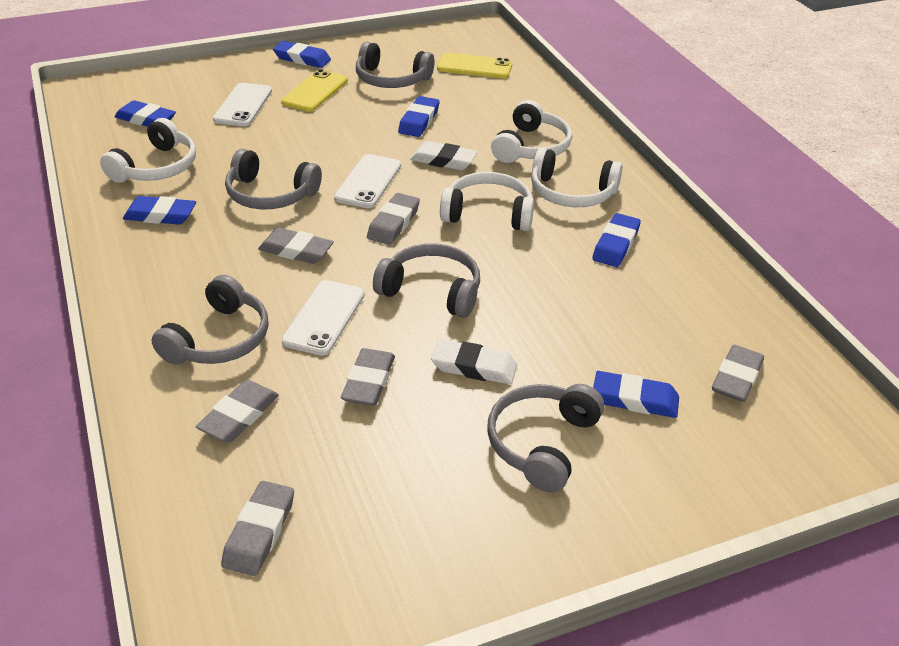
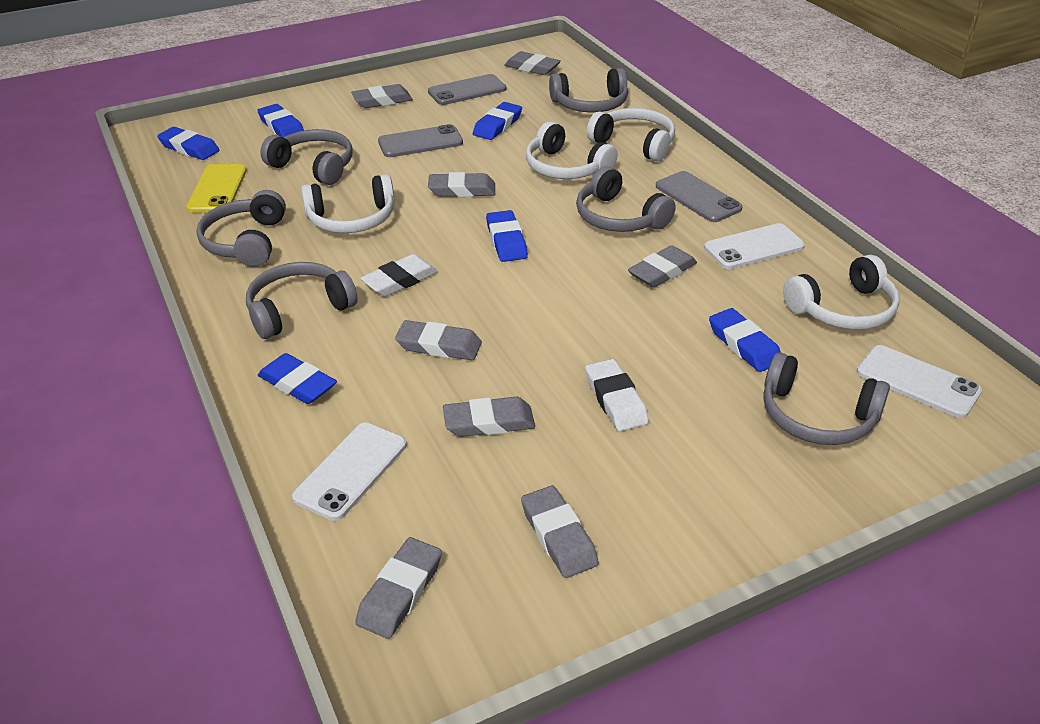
grey eraser: [196,380,279,442] [221,481,294,576] [258,228,334,264] [341,348,395,406] [367,193,420,245] [712,345,764,402] = 6 -> [351,84,413,108] [355,537,442,639] [395,320,482,360] [428,172,495,197] [443,397,535,437] [505,51,561,75] [521,486,599,578] [628,245,697,288] = 8
grey headphones: [152,275,269,365] [225,149,322,209] [356,42,434,88] [373,243,480,318] [487,384,604,492] = 5 -> [196,190,286,267] [246,262,358,339] [260,129,352,185] [549,68,628,112] [576,166,676,232] [763,352,890,445] = 6
grey phone: none = 0 -> [378,124,463,157] [428,74,506,105] [656,171,743,222] = 3
yellow phone: [281,69,348,112] [437,53,512,79] = 2 -> [186,164,247,213] = 1

